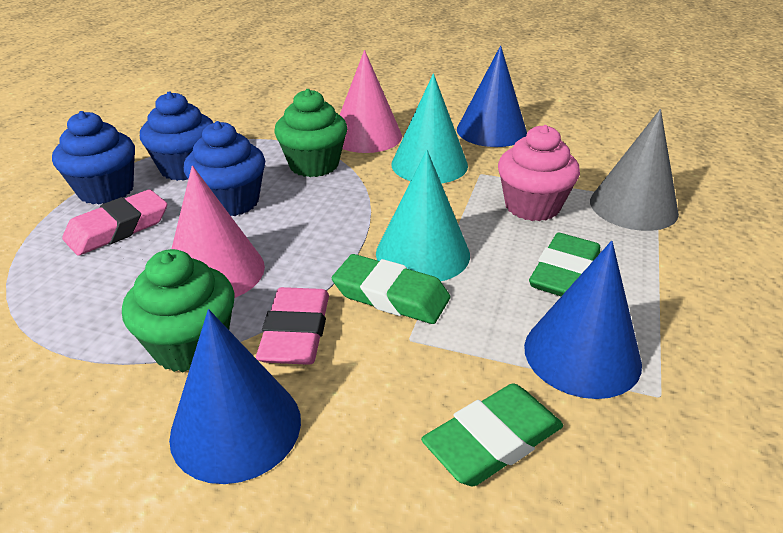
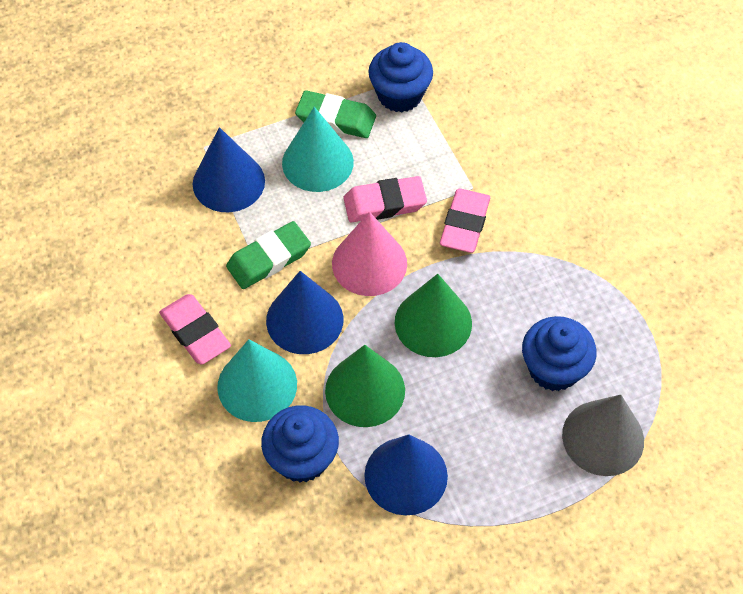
green cone: none = 0 -> [325,345,405,427] [395,274,472,357] = 2
green cupcake: [122,249,234,372] [274,89,347,177] = 2 -> none = 0
green eraser: [332,254,450,324] [421,383,563,486] [529,233,600,296] = 3 -> [226,221,311,289] [295,90,376,138] = 2
pink cone: [172,166,265,298] [340,50,402,153] = 2 -> [332,212,407,296] = 1
pink cupcake: [498,125,580,221] = 1 -> none = 0
pink eraser: [62,190,168,256] [256,287,329,365] = 2 -> [159,294,231,365] [344,176,427,222] [440,189,490,253] = 3

